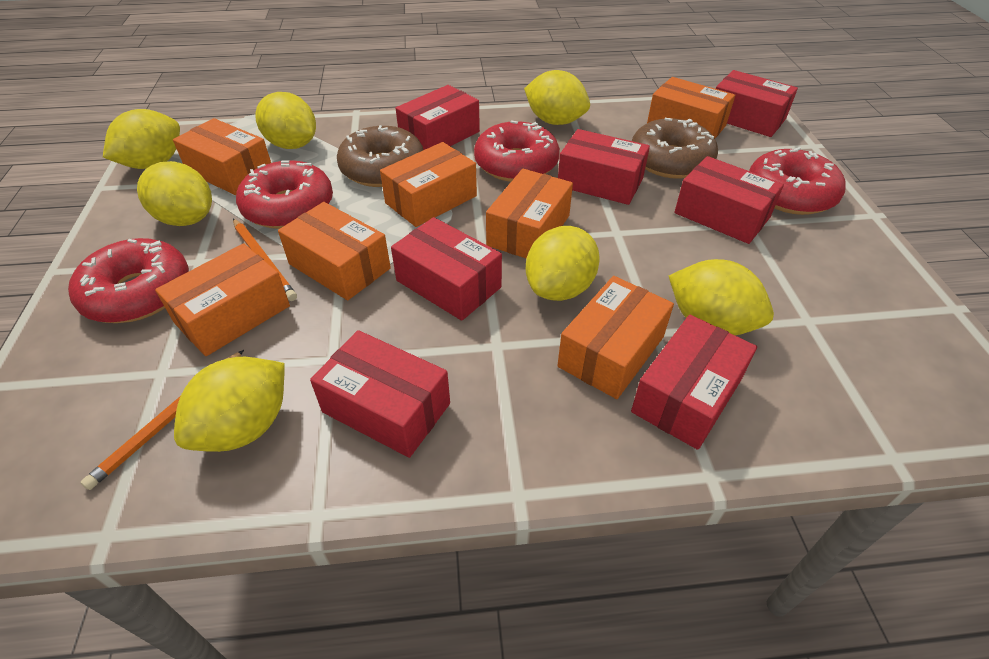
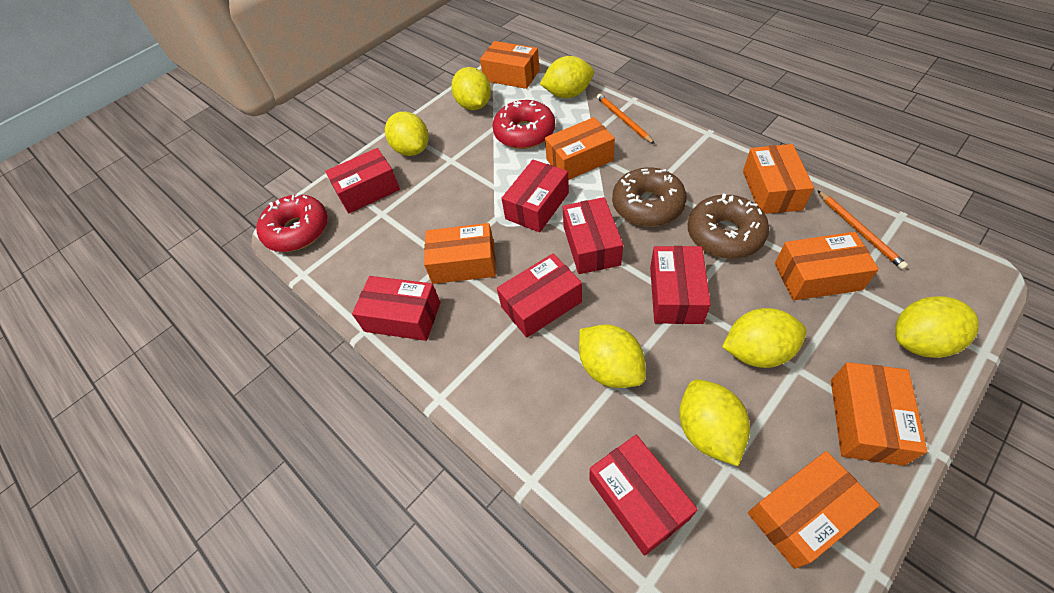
red donut: [68,238,189,323] [236,160,333,229] [474,120,560,182] [749,147,845,215] = 4 -> [256,193,328,252] [492,100,555,149] = 2

